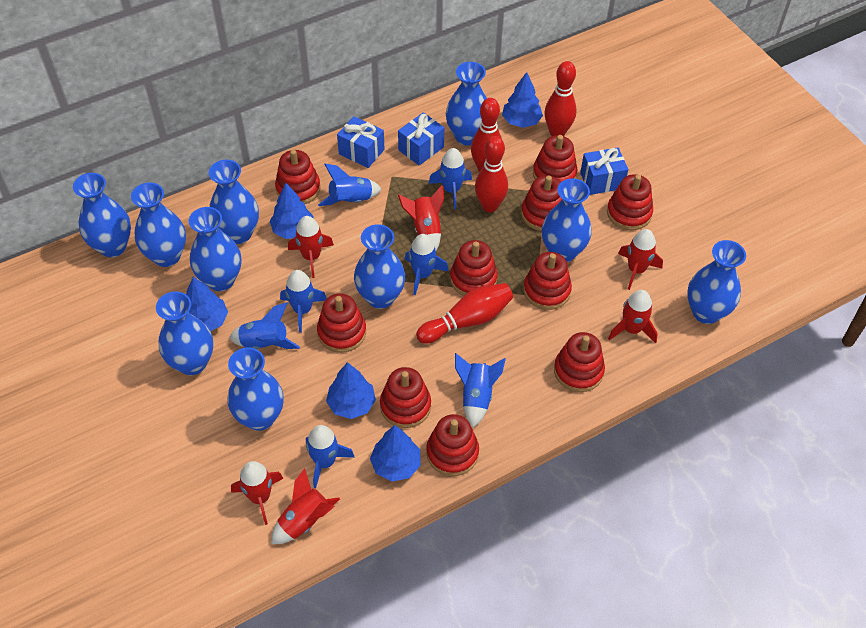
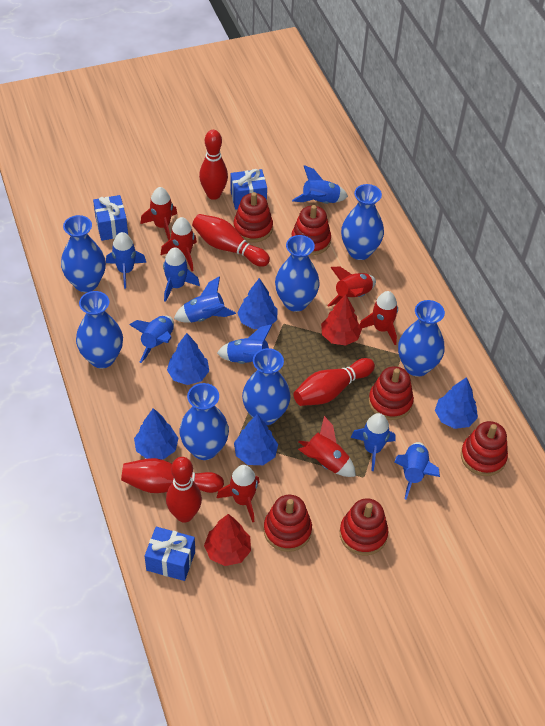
blue rocket: [229,302,300,349] [280,270,327,333] [306,425,355,488] [318,164,381,206] [405,234,449,295] [429,148,472,209] [455,353,506,428] = 7 -> [106,232,146,288] [129,316,174,363] [163,247,200,302] [174,276,236,323] [217,324,272,364] [292,165,348,204] [351,413,396,471] [394,442,440,500] = 8
blue vase: [73,173,131,257] [131,182,186,267] [156,291,213,375] [189,207,241,291] [209,159,259,244] [228,347,284,431] [354,224,405,309] [446,62,487,146] [542,178,591,262] [687,240,746,324] = 10 -> [61,215,106,292] [76,291,123,368] [179,383,229,460] [242,348,291,425] [275,235,320,312] [341,184,384,260] [398,300,445,377] = 7
red bowling pin: [416,283,513,344] [471,98,502,172] [475,136,508,212] [544,61,577,136] = 4 -> [121,458,224,493] [166,457,202,523] [192,214,270,267] [199,130,228,200] [293,358,375,406] = 5
red stacking toy: [275,150,320,204] [317,293,366,353] [380,367,431,428] [426,414,479,476] [450,240,498,296] [521,175,562,231] [523,252,572,310] [533,135,578,182] [554,332,605,392] [607,174,653,230] = 10 -> [234,192,273,242] [264,495,312,552] [291,205,331,255] [340,498,388,555] [368,366,414,420] [461,421,508,476] = 6
red tree: none = 0 -> [204,514,251,566] [321,294,362,346] = 2

